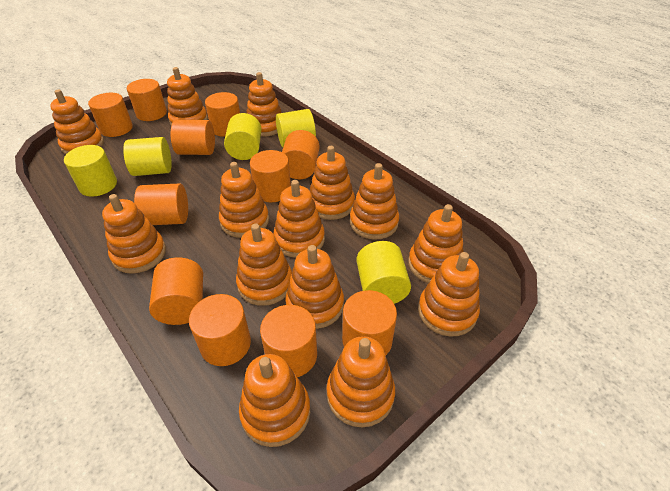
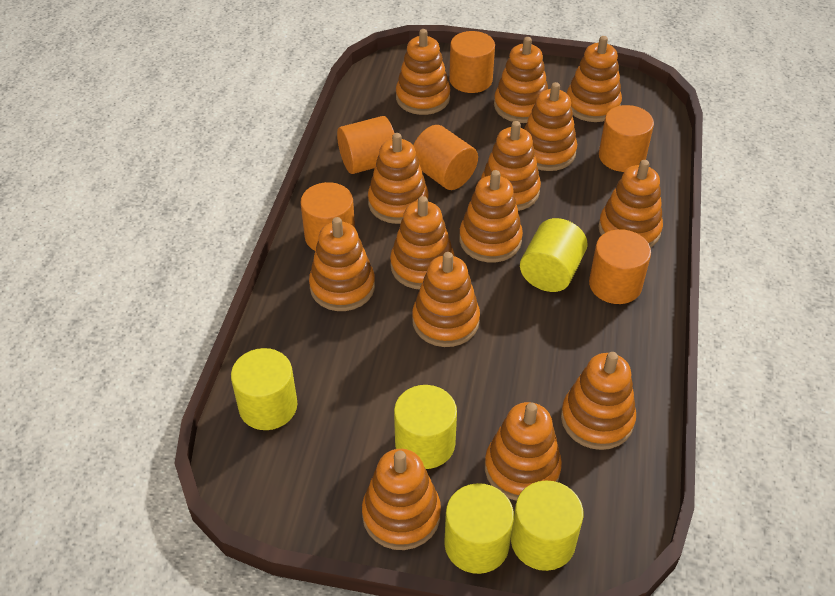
orange cylinder: [88,93,133,137] [127,79,167,121] [134,184,188,225] [149,257,203,325] [171,120,215,155] [189,294,251,366] [205,92,240,137] [250,150,291,202] [260,305,317,377] [282,130,320,179] [342,290,397,355] = 11 -> [300,182,355,251] [337,116,394,174] [413,125,478,190] [449,31,495,93] [589,229,651,304] [599,105,654,172] = 6

